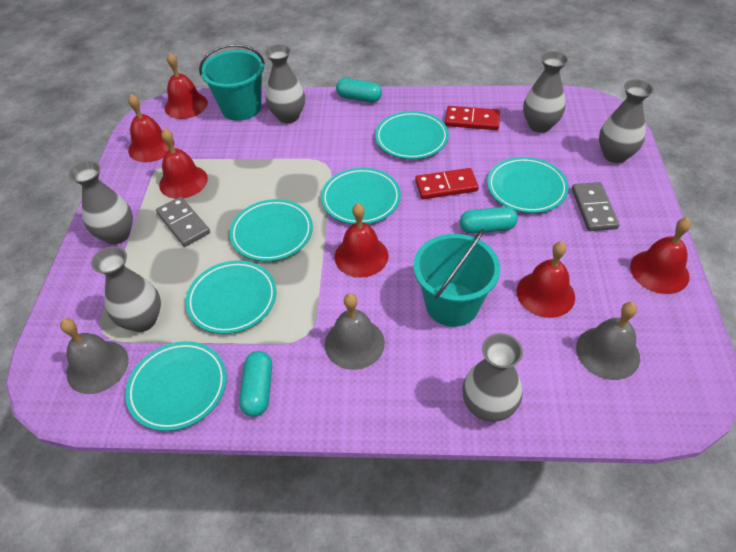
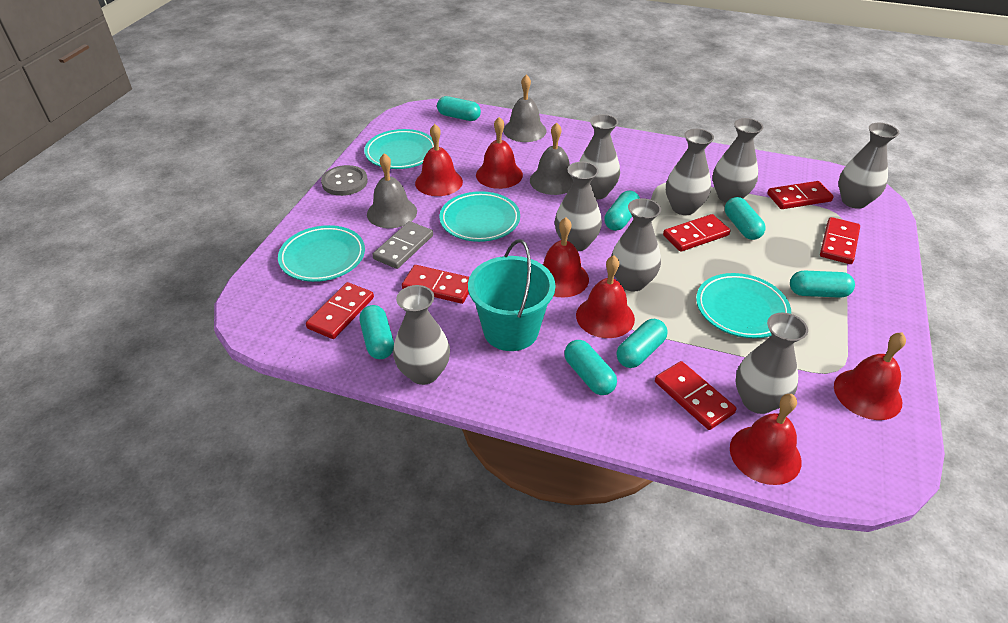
grey button: none = 0 -> [321,165,368,196] = 1
grey domino: [156,197,210,247] [572,182,619,231] = 2 -> [372,221,433,269] = 1
grey vase: [69,161,133,244] [91,246,161,332] [265,44,305,123] [462,333,523,422] [523,51,569,133] [599,79,654,163] = 6 -> [393,285,450,385] [555,162,602,251] [579,114,620,199] [611,198,661,291] [666,129,714,215] [713,118,763,203] [735,313,808,414] [839,123,899,209] = 8
red domino: [415,168,479,199] [445,106,500,130] = 2 -> [306,282,374,339] [402,265,469,304] [655,361,737,430] [663,214,730,252] [767,181,834,209] [820,217,860,264] = 6
turquoise bucket: [199,44,265,121] [414,229,500,327] = 2 -> [468,239,556,351] = 1
turquoise capsule: [239,351,272,417] [336,78,382,103] [460,207,518,234] = 3 -> [360,305,394,359] [437,96,481,121] [564,340,617,395] [604,191,640,231] [617,319,668,368] [725,197,766,240] [790,271,855,298] = 7
turquoise plate: [125,341,227,431] [186,260,276,334] [230,199,313,261] [321,168,401,224] [375,111,449,159] [487,157,569,213] = 6 -> [278,225,365,282] [364,129,434,169] [440,191,520,242] [696,273,791,338] = 4

